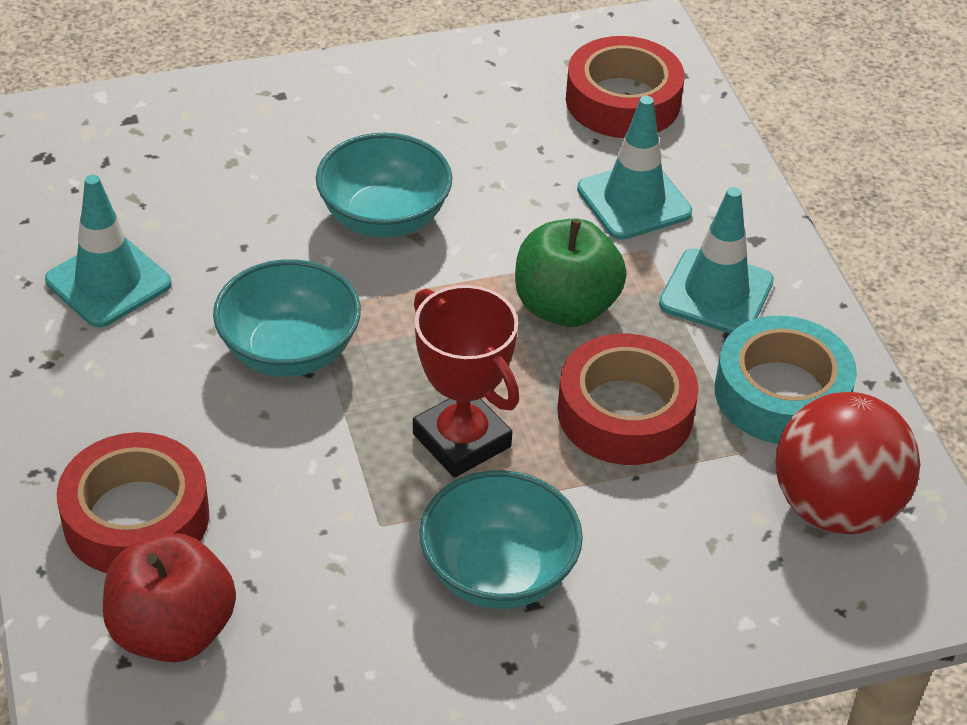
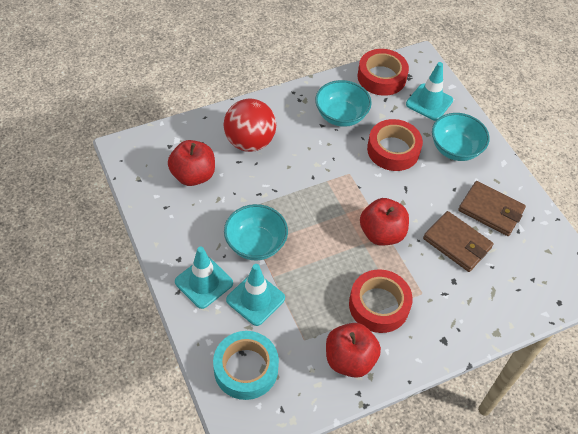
brown wallet: none = 0 -> [423,211,494,272] [458,181,526,236] = 2
green apple: [515,219,627,327] = 1 -> none = 0
red apple: [103,533,236,662] = 1 -> [168,140,215,186] [326,323,381,378] [360,198,409,246] = 3
red trophy: [413,285,519,478] = 1 -> none = 0

